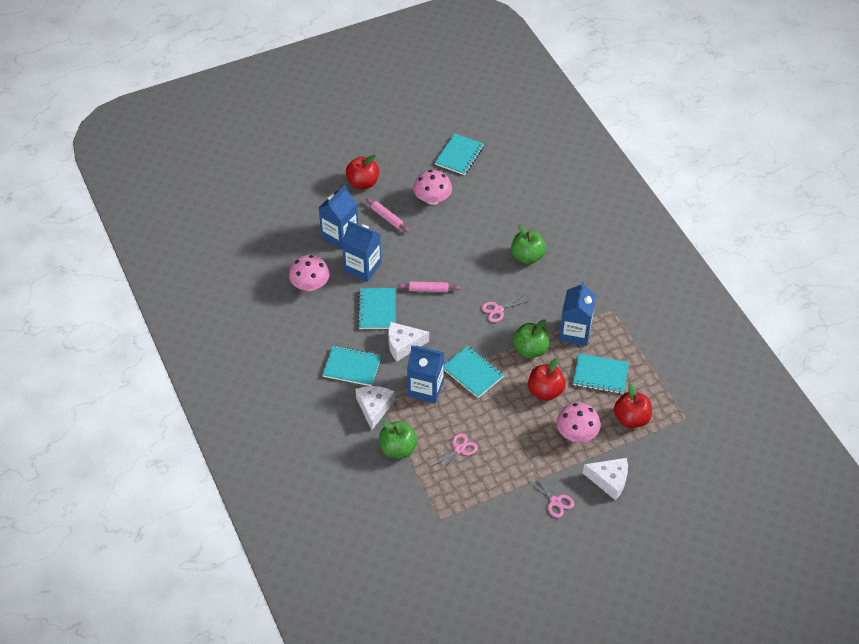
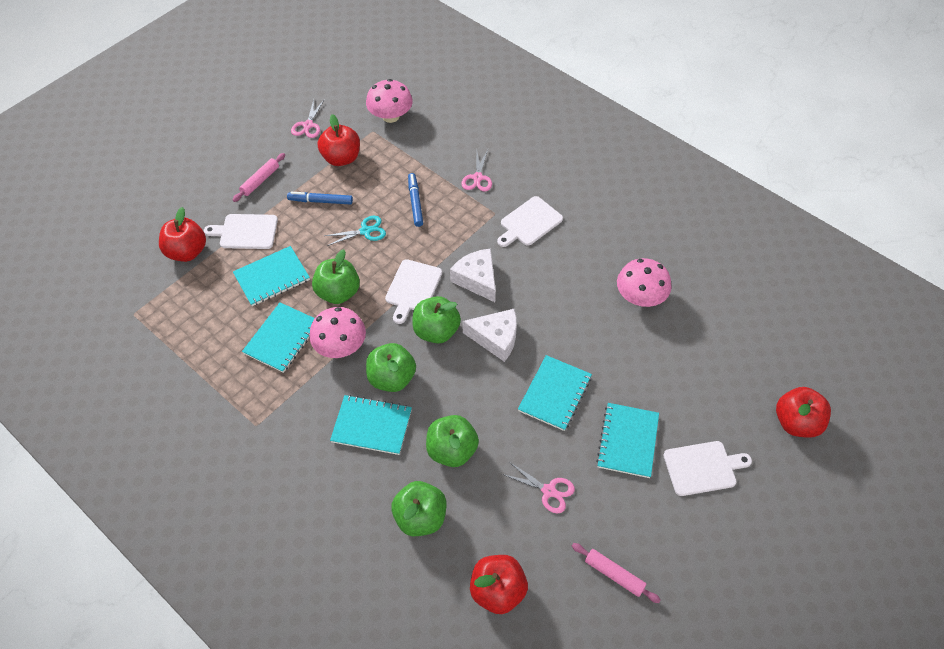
blue carton: [319,185,358,249] [342,221,381,282] [407,345,445,403] [559,281,596,346] = 4 -> none = 0
blue marker: none = 0 -> [287,192,353,205] [408,173,423,227] = 2
green apple: [379,421,418,459] [511,224,546,264] [513,319,549,358] = 3 -> [312,249,360,304] [366,343,416,392] [391,481,446,536] [412,296,461,343] [426,415,479,467] = 5
red apple: [346,155,379,189] [528,358,566,401] [614,384,652,428] = 3 -> [159,207,206,262] [318,114,360,166] [470,555,528,614] [776,387,831,438] = 4
turquoise scissors: none = 0 -> [325,216,386,246] = 1
white cheese: [356,386,395,430] [388,322,429,362] [583,458,628,500] = 3 -> [450,248,496,302] [462,309,517,362] = 2
white cutting board: none = 0 -> [204,214,278,249] [385,259,442,324] [497,196,563,247] [664,441,752,496] = 4

